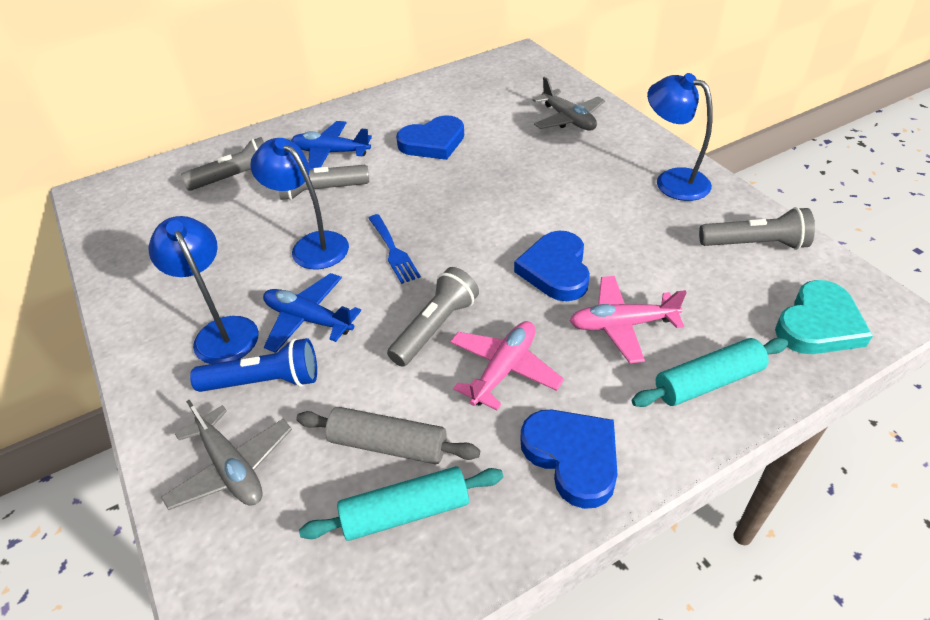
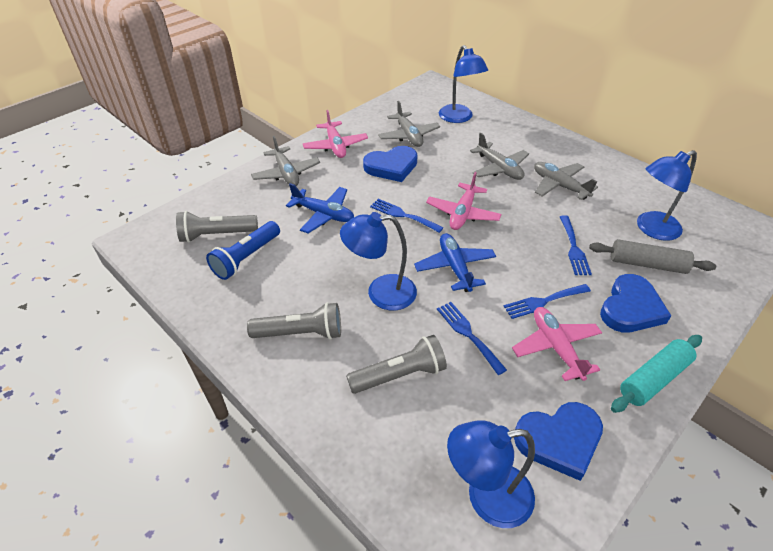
blue fork: [368,214,421,284] = 1 -> [370,199,444,233] [437,302,507,375] [503,284,591,319] [560,215,592,275] = 4
blue lamp: [149,216,259,364] [250,138,349,269] [647,73,713,201] = 3 -> [340,212,417,311] [439,45,488,123] [447,421,535,528] [637,150,697,241] = 4
grey flashlight: [181,137,264,191] [279,165,369,200] [387,267,479,367] [699,207,815,250] = 4 -> [176,211,258,242] [247,302,341,340] [346,335,447,394] = 3
grey plane: [161,400,292,510] [532,77,605,131] = 2 -> [251,136,320,186] [378,101,440,147] [470,133,529,180] [534,162,598,200] = 4
pink plane: [450,321,564,410] [570,276,687,363] = 2 -> [303,110,368,158] [426,172,501,230] [512,307,602,381] = 3
turquoise heart: [775,280,873,354] = 1 -> none = 0
turquoise rolling pin: [299,466,503,541] [632,338,788,407] = 2 -> [611,335,702,413] = 1

